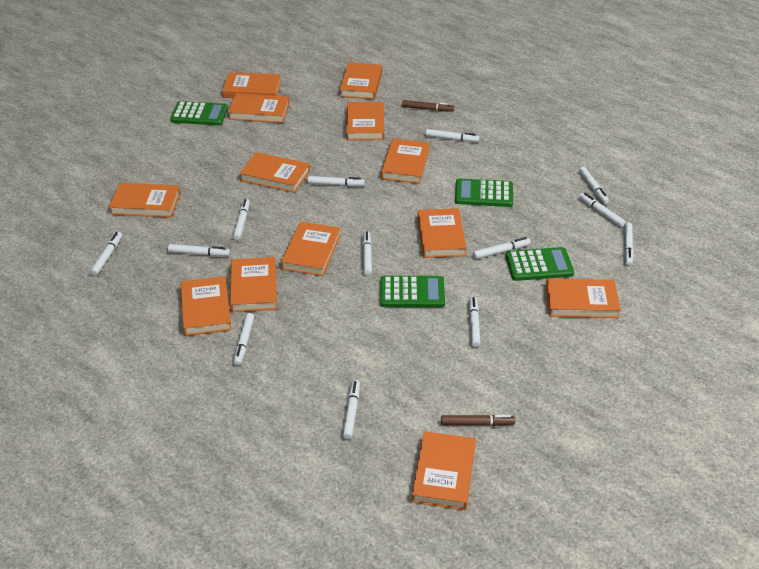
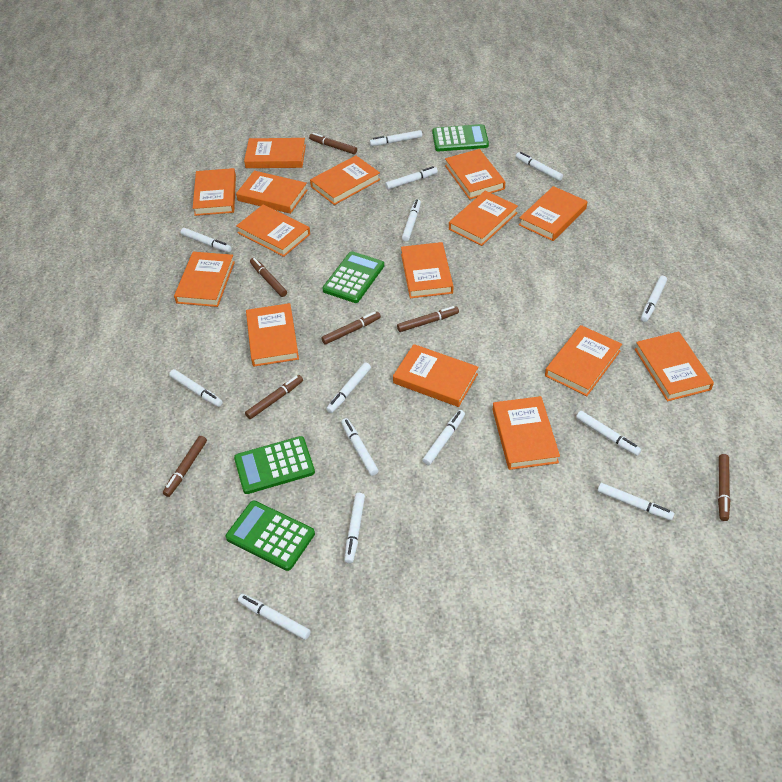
brown marker: [402,100,454,112] [441,415,515,426] = 2 -> [163,436,207,497] [245,375,303,419] [250,258,287,297] [309,133,357,154] [321,312,381,345] [397,306,459,332] [718,454,730,521] = 7
orange book: [109,183,180,218] [181,276,231,336] [222,72,281,98] [228,93,289,123] [230,257,277,312] [239,152,310,193] [281,222,341,276] [340,62,382,99] [346,102,384,140] [381,139,430,184] [412,431,476,510] [417,208,467,258] [545,278,621,318] = 13 -> [174,252,235,307] [193,168,236,216] [236,171,308,214] [236,204,310,257] [244,138,306,168] [246,303,299,367] [310,156,380,205] [393,344,478,407] [401,242,453,298] [445,149,505,199] [449,191,518,246] [493,396,560,470] [519,186,587,241] [545,325,622,396] [635,331,714,401] = 15
white marker: [90,232,122,276] [168,244,230,256] [233,199,250,240] [234,313,254,366] [307,176,365,186] [342,380,360,440] [362,231,372,276] [426,129,480,142] [469,296,481,347] [473,237,531,259] [579,166,609,204] [579,193,626,228] [624,222,634,266] = 13 -> [169,369,223,407] [181,228,232,252] [238,594,311,640] [326,362,371,413] [341,418,379,476] [345,493,365,564] [370,130,422,146] [385,166,438,190] [402,199,421,242] [422,410,465,465] [516,152,563,181] [576,411,641,456] [597,483,674,520] [641,276,667,322] = 14

